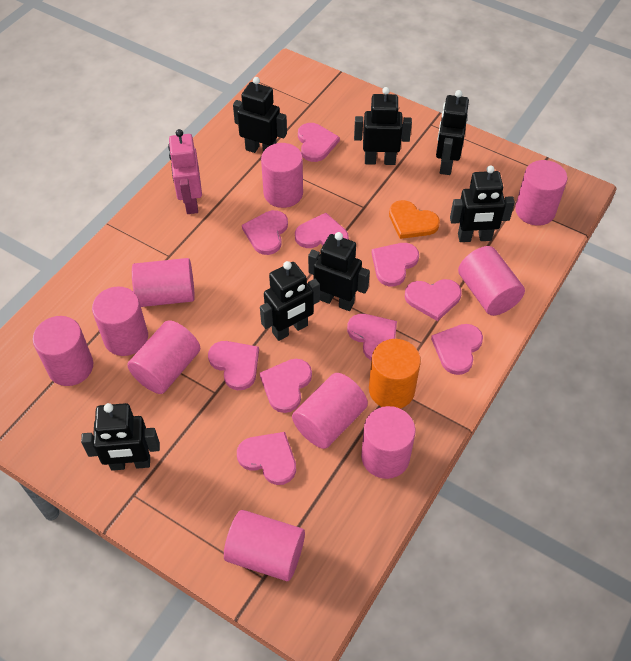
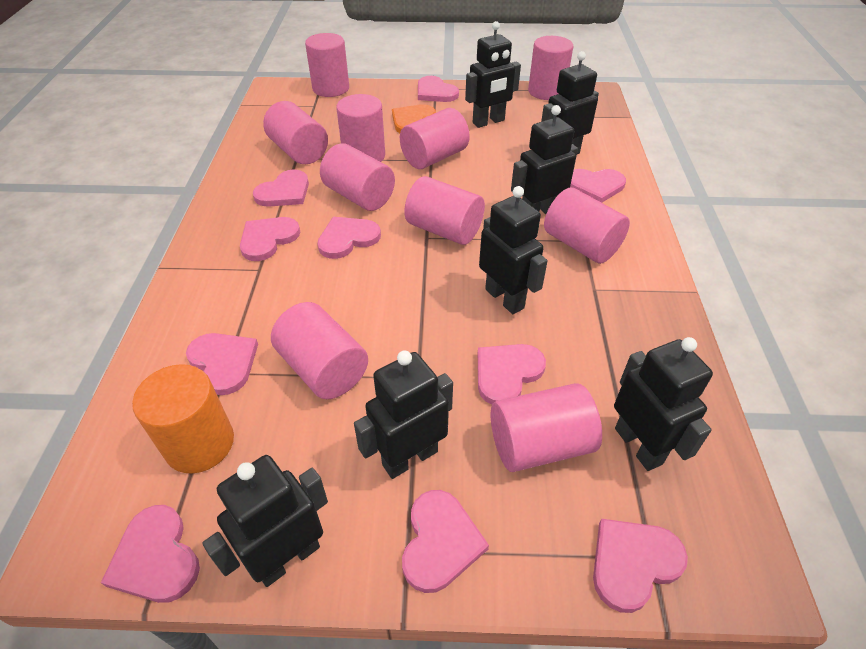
pink robot: [168,129,202,214] = 1 -> none = 0

